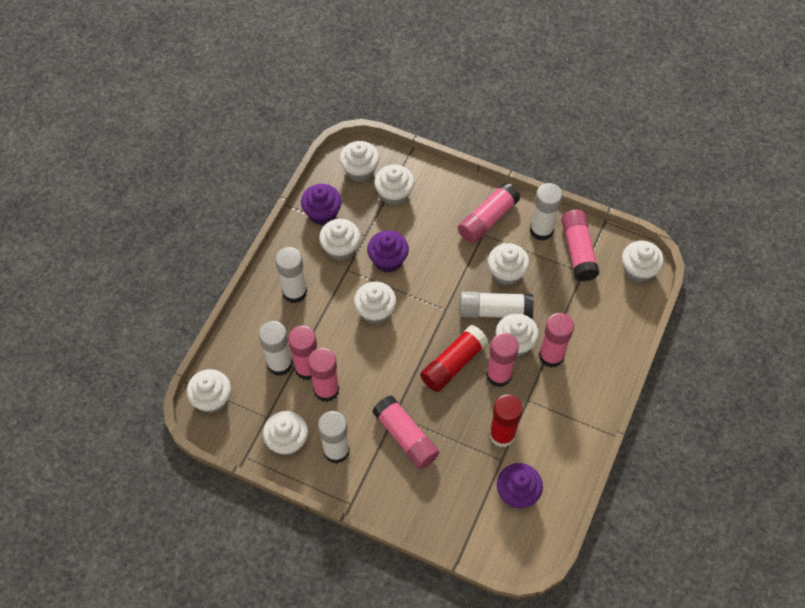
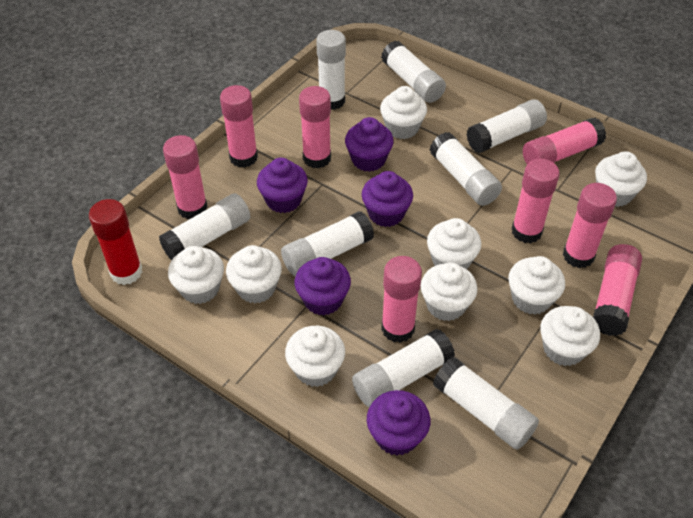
pink glue stick: [288,326,317,380] [308,348,339,402] [372,395,439,469] [458,182,521,243] [486,333,519,387] [539,313,574,368] [561,210,600,281] = 7 -> [163,135,208,219] [220,85,258,168] [299,86,331,169] [381,256,422,343] [512,158,560,243] [523,118,606,164] [563,183,617,268] [593,244,642,336] = 8
purple cupcake: [301,184,342,225] [367,230,409,273] [497,463,543,508] = 3 -> [257,158,308,213] [294,257,351,315] [345,117,394,172] [362,171,413,227] [367,390,430,456] = 5
red glue stick: [420,325,488,392] [489,395,523,447] = 2 -> [89,199,143,285] = 1
white glue stick: [259,321,293,376] [275,247,307,303] [318,411,350,463] [460,291,534,319] [530,183,562,241] = 5 -> [159,193,250,260] [281,211,374,276] [316,30,346,110] [352,329,455,407] [381,41,446,103] [430,132,502,206] [433,357,539,450] [466,99,547,153] = 8

